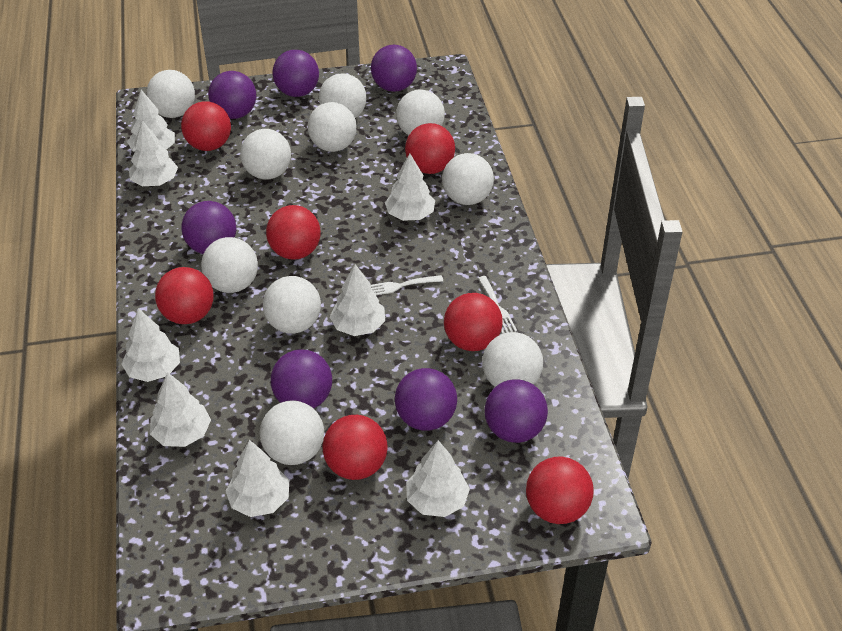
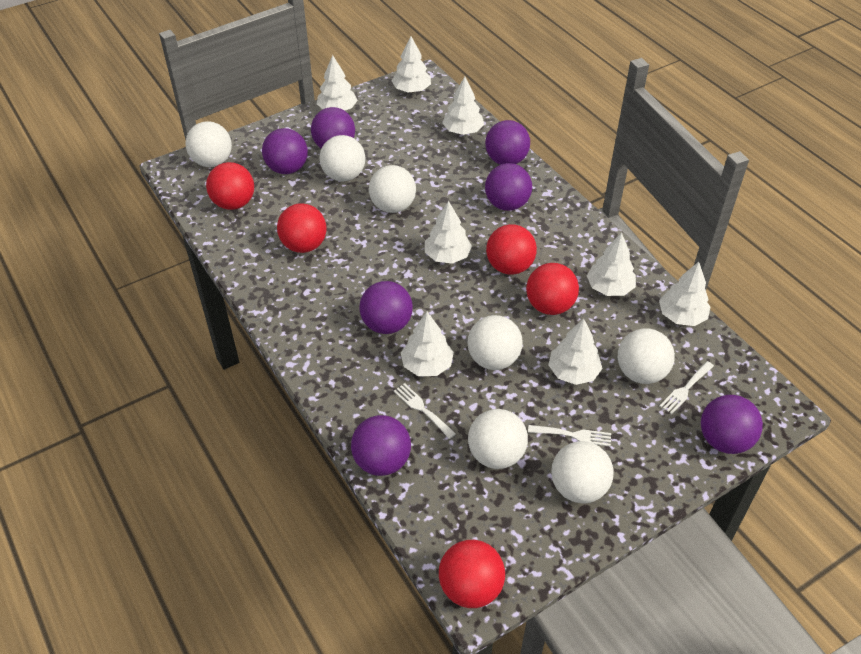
red ball: [155,267,214,324] [181,101,231,151] [266,205,321,260] [322,415,388,480] [405,123,455,174] [444,293,503,351] [526,456,594,524] = 7 -> [206,162,254,210] [277,203,327,253] [439,540,505,608] [486,224,537,275] [526,263,579,315] = 5
white ball: [147,70,195,118] [201,237,258,293] [240,129,291,179] [260,401,324,465] [263,276,321,334] [308,102,357,152] [319,73,367,118] [396,90,445,135] [442,153,494,205] [482,332,543,387] = 10 -> [185,121,232,167] [320,135,365,181] [369,165,416,213] [468,315,523,370] [468,409,528,469] [551,441,614,503] [618,329,675,384] = 7
white fork: [371,275,443,295] [478,276,517,334] = 2 -> [394,383,456,439] [528,425,611,447] [659,361,714,414] = 3

